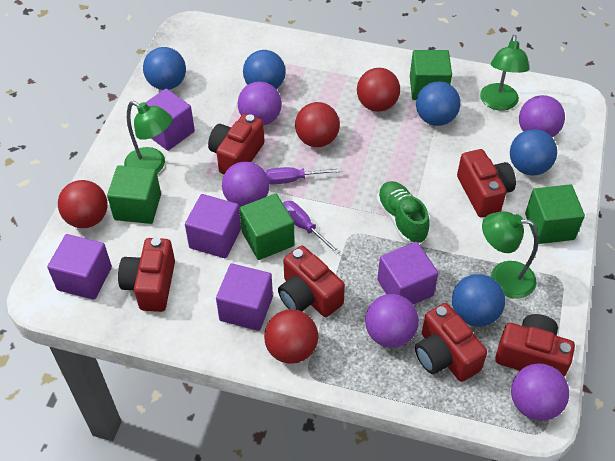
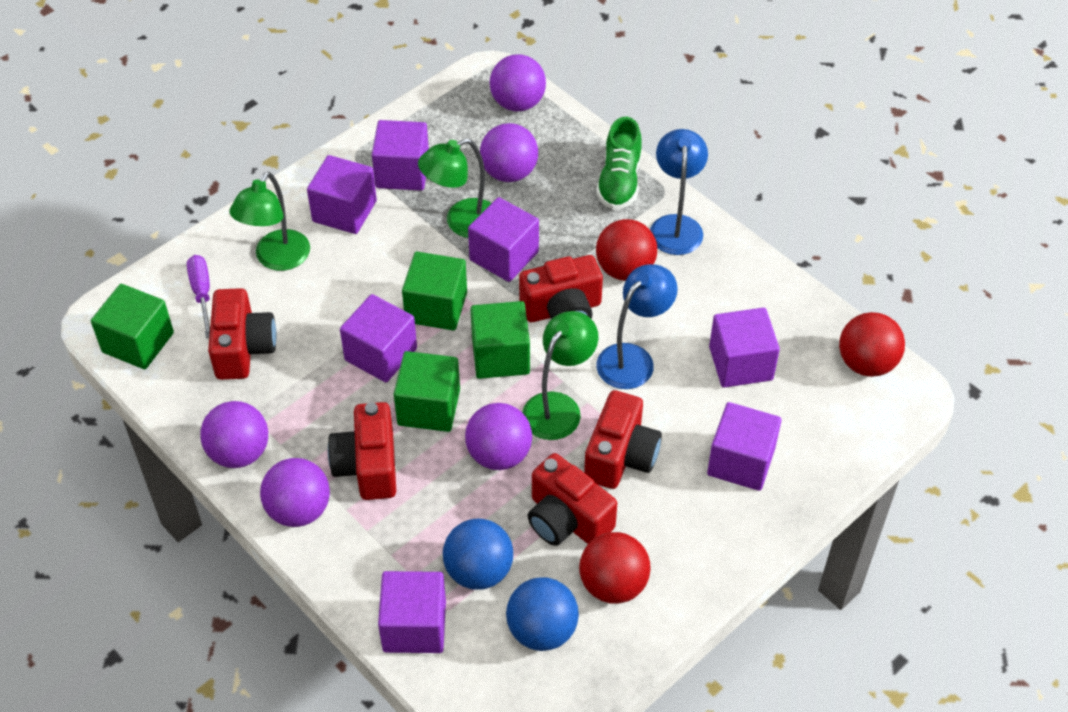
blue ball: [143,47,186,90] [243,50,286,89] [416,81,461,126] [452,274,505,327] [510,129,557,176] = 5 -> [443,519,513,590] [506,577,579,651] = 2
blue lamp: none = 0 -> [596,264,678,389] [650,129,708,255] = 2
purple cube: [47,234,112,300] [145,89,195,151] [185,194,241,258] [216,264,273,331] [377,242,439,305] = 5 -> [307,155,377,234] [340,294,417,382] [372,120,429,191] [378,571,446,653] [468,197,539,282] [707,402,782,491] [709,307,780,388] = 7
purple screwdriver: [265,167,342,185] [283,201,340,255] = 2 -> [187,255,210,338] = 1
red ball: [58,180,108,228] [264,309,318,364] [295,102,340,147] [357,68,400,112] = 4 -> [579,532,651,604] [596,219,657,281] [839,312,905,377] = 3
red camera: [118,238,175,312] [208,114,264,174] [278,246,345,317] [415,303,487,382] [457,149,516,217] [495,314,575,377] = 6 -> [208,288,277,380] [328,402,396,500] [519,255,603,322] [528,453,617,546] [584,390,662,489] = 5

